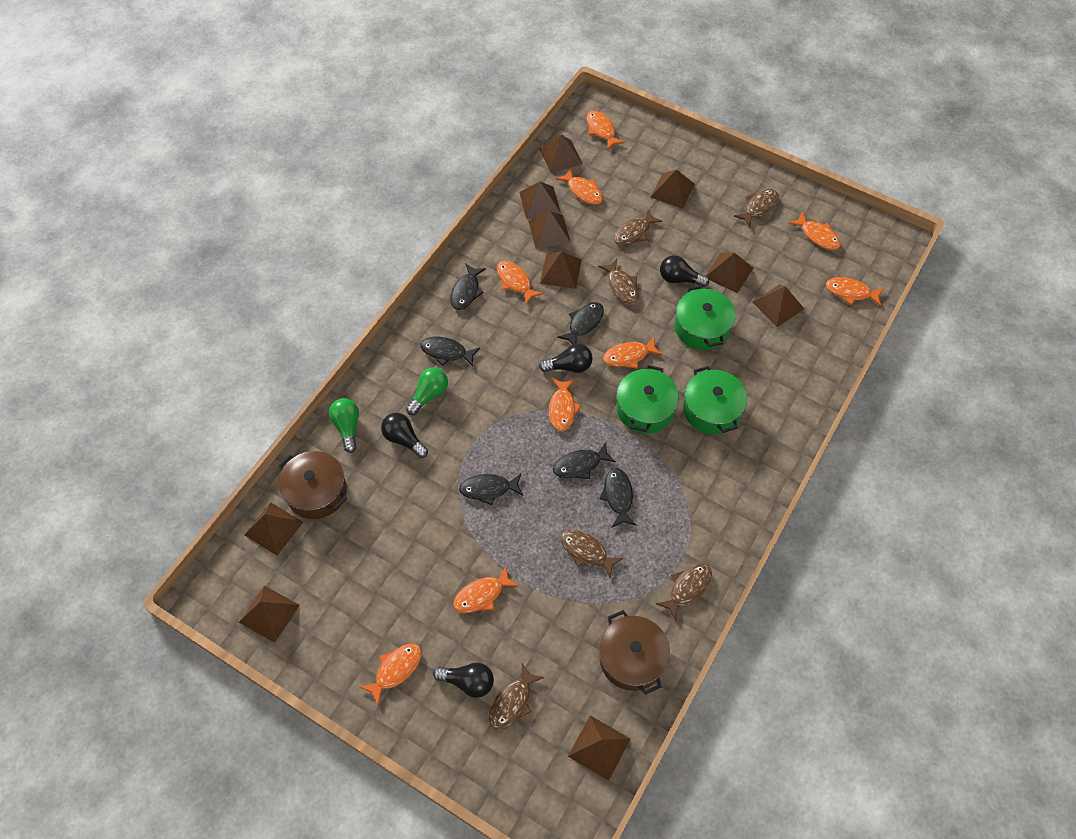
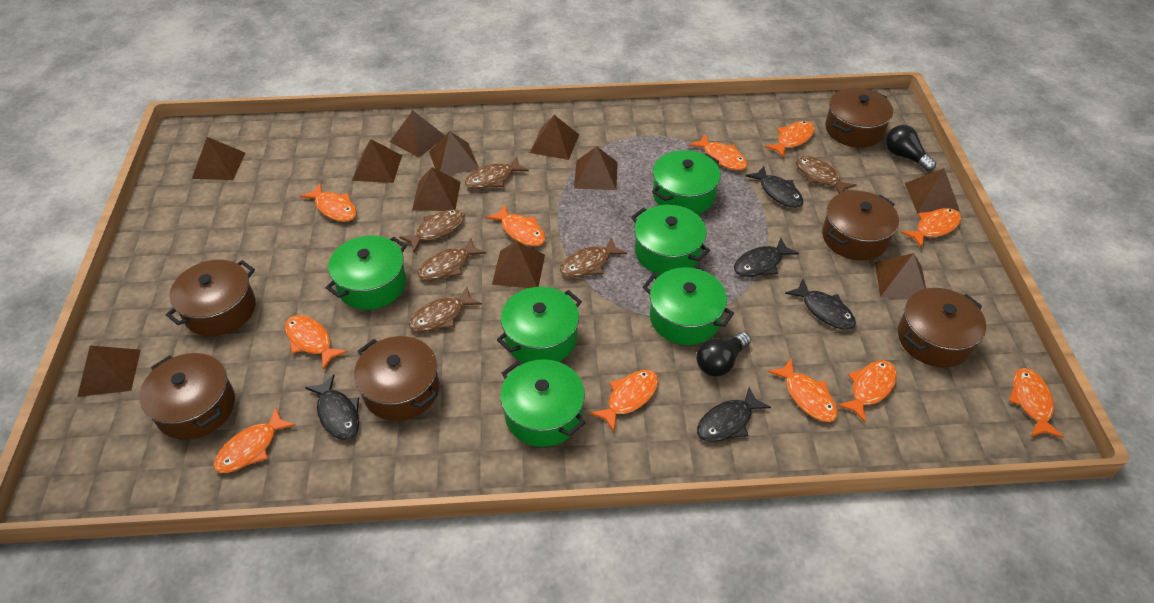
black fish: [420,337,480,366] [450,263,486,310] [459,474,523,505] [553,442,616,479] [558,302,604,345] [599,468,636,527] = 6 -> [305,374,359,440] [697,387,771,442] [734,238,799,277] [745,166,803,208] [785,279,856,330] = 5
black light bulb: [381,413,428,458] [433,663,494,698] [539,344,593,373] [660,255,709,287] = 4 -> [696,332,751,377] [886,125,936,171] = 2
brown pot: [279,451,347,519] [599,610,670,695] = 2 -> [139,353,235,440] [166,260,256,336] [354,336,439,421] [822,191,899,260] [825,88,893,148] [898,288,986,368] = 6
brown pyramid: [239,585,300,643] [245,502,303,556] [519,182,561,219] [528,211,571,249] [540,135,583,173] [540,251,582,289] [568,715,630,781] [651,169,695,209] [706,253,753,293] [752,284,804,327] = 10 -> [77,346,141,397] [192,137,245,180] [352,139,402,183] [390,111,445,157] [412,167,461,211] [429,131,479,175] [492,241,545,288] [530,115,580,160] [574,146,618,190] [875,253,926,299] [905,168,960,213] = 11
green light bulb: [329,398,359,453] [406,367,448,415] = 2 -> none = 0
green pot: [617,365,679,434] [675,285,736,350] [683,366,747,435] = 3 -> [326,236,407,310] [497,287,582,363] [500,359,586,447] [631,205,710,275] [643,267,734,345] [652,150,721,214] = 6
orange fish: [360,644,421,705] [453,566,519,613] [497,261,543,304] [549,378,581,431] [556,168,603,204] [587,111,625,150] [603,337,663,369] [789,212,841,250] [826,277,884,306] = 9 -> [213,407,296,473] [285,315,348,370] [300,183,357,222] [486,205,545,246] [590,370,658,432] [689,134,748,170] [764,121,815,158] [768,358,838,422] [837,360,897,423] [901,208,961,248] [1009,368,1064,438] = 11

